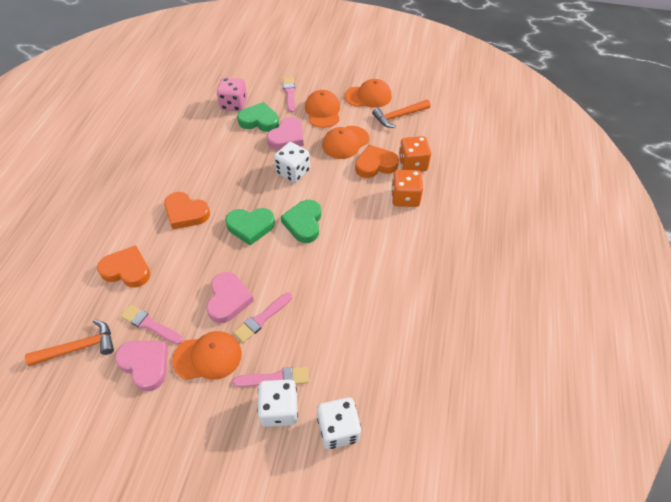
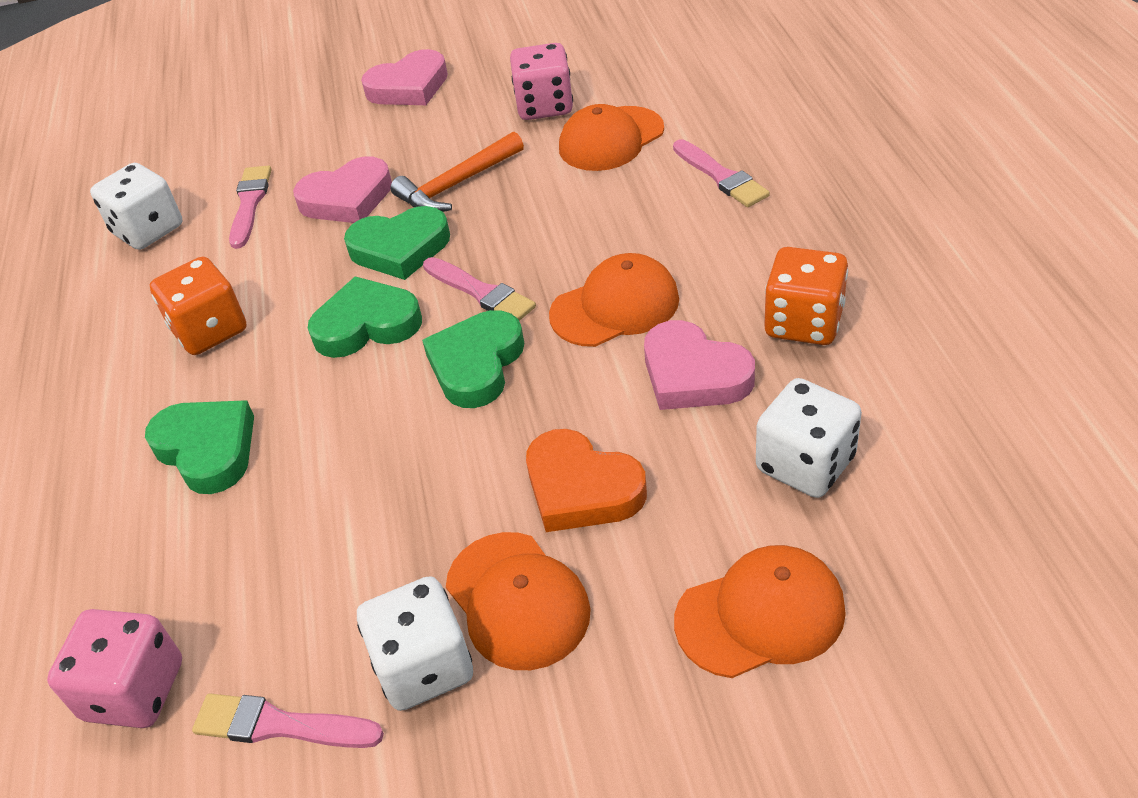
green heart: [225,208,275,246] [237,102,279,132] [281,200,321,243] = 3 -> [145,400,254,494] [308,276,422,358] [344,206,450,280] [422,310,524,408] = 4
orange hammer: [25,319,114,366] [372,100,430,128] = 2 -> [391,132,524,212] = 1
orange heart: [97,245,151,288] [164,192,210,229] [355,145,399,178] = 3 -> [526,429,647,532] = 1
pink dice: [217,77,247,111] = 1 -> [47,609,182,728] [510,43,573,120] = 2

